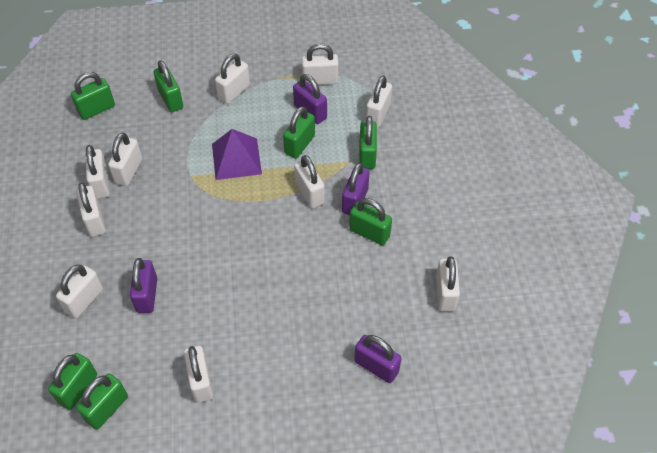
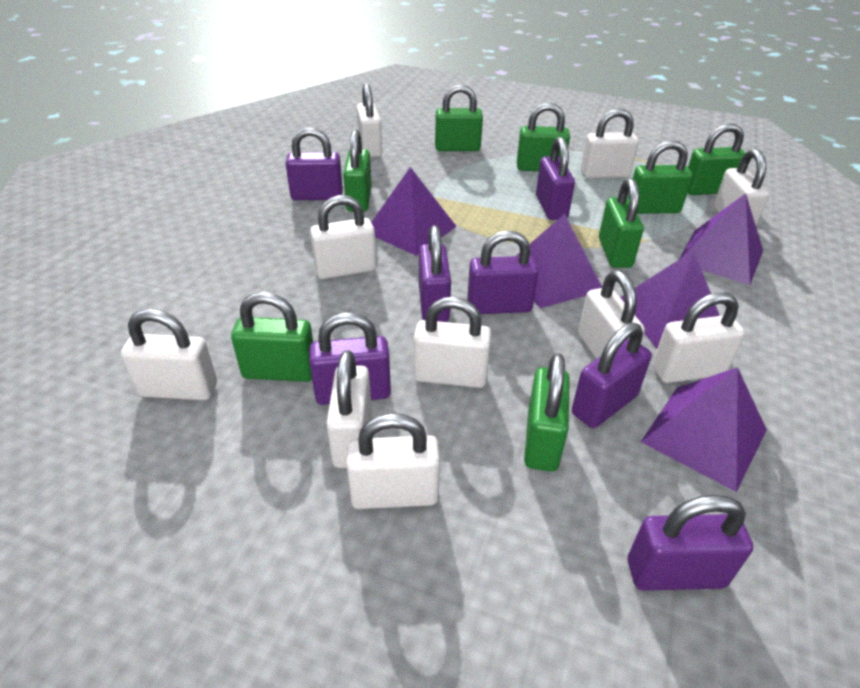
green padlock: [48,353,97,410] [71,72,115,120] [77,373,128,430] [154,60,183,112] [283,106,315,159] [349,198,392,245] [359,116,377,169] = 7 -> [231,292,313,382] [343,130,372,212] [435,84,483,151] [517,103,570,171] [524,353,570,472] [599,178,644,268] [628,140,693,214] [688,123,746,195] = 8
purple padlock: [130,258,157,313] [293,74,327,124] [342,162,370,215] [354,335,402,383] = 4 -> [285,127,343,200] [309,312,391,405] [419,225,451,322] [467,230,539,314] [536,137,575,220] [572,323,652,428] [628,495,753,591] = 7
purple pyramid: [212,129,262,180] = 1 -> [371,167,457,256] [517,214,602,308] [620,250,720,349] [641,367,767,492] [679,193,763,285] = 5

